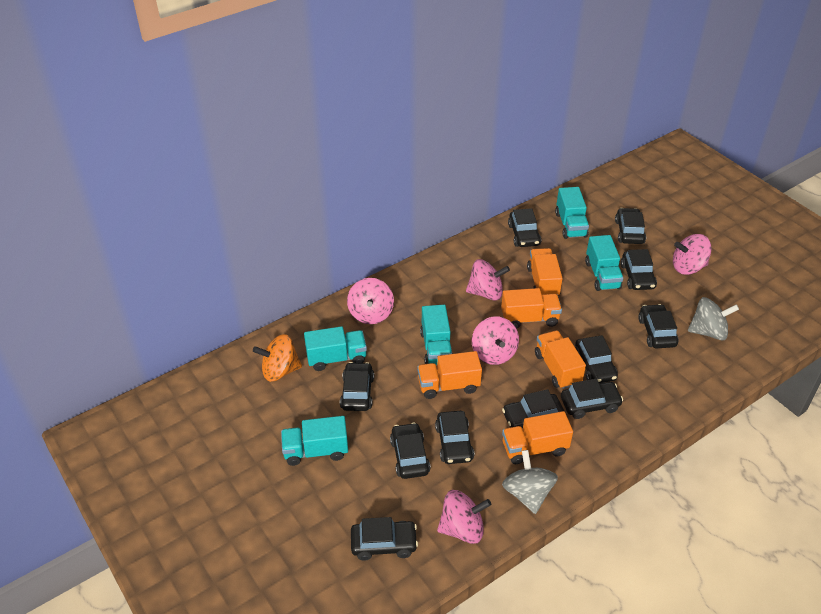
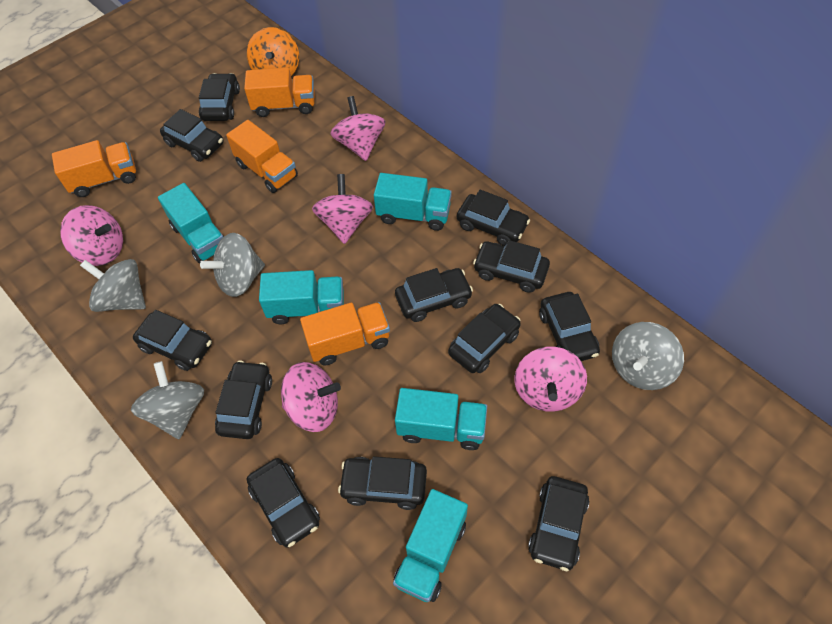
black car: [340,362,374,411] [351,517,418,561] [390,422,431,479] [435,411,474,464] [502,389,565,429] [508,208,541,247] [561,379,623,419] [575,336,618,383] [615,208,646,244] [621,249,657,290] [638,304,679,348] = 11 -> [133,310,212,371] [160,109,224,162] [199,73,240,121] [215,361,272,439] [247,458,320,547] [338,456,427,510] [395,268,473,322] [448,304,521,373] [457,190,530,246] [473,240,550,293] [528,476,589,571] [539,292,600,361] = 12
grey spinning top: [502,450,558,514] [688,297,739,340] = 2 -> [80,259,146,312] [131,361,204,439] [200,233,265,297] [612,322,684,390] = 4
orange truck: [417,351,482,399] [501,288,562,329] [502,411,573,464] [527,248,563,296] [535,330,586,389] = 5 -> [52,140,136,197] [226,120,298,193] [244,68,315,117] [300,302,390,365] = 4

